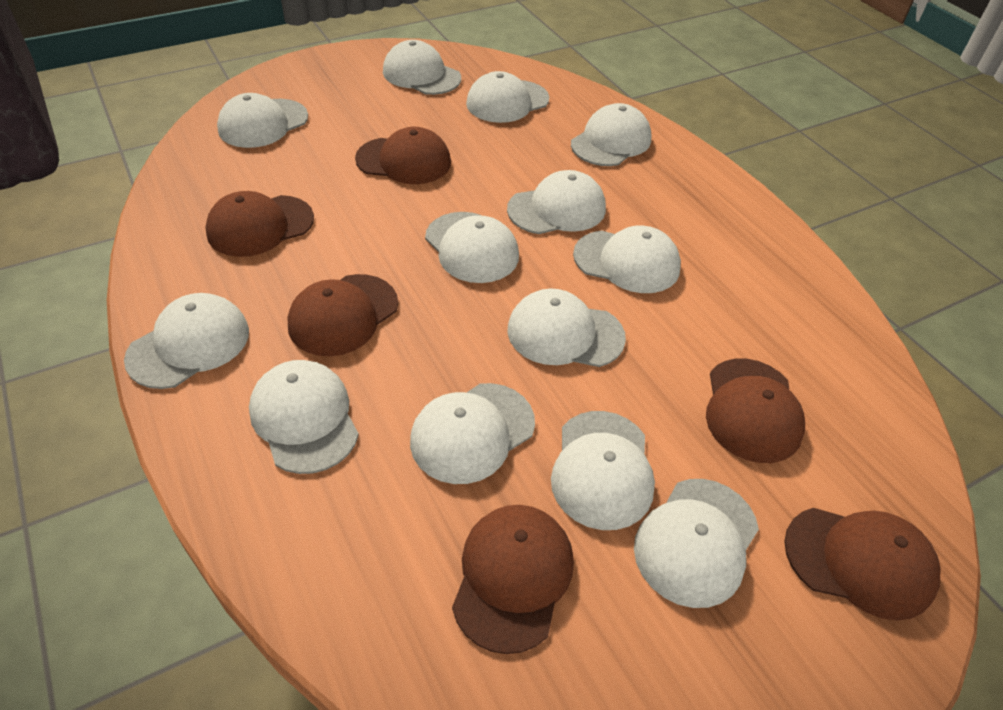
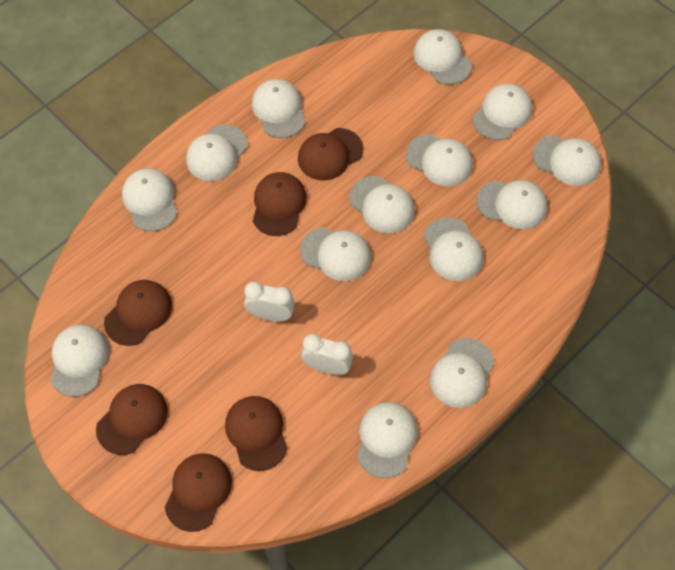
white cap: [124,293,249,389] [217,93,308,148] [249,360,359,474] [383,40,461,95] [410,383,535,484] [425,212,519,283] [466,71,549,123] [507,170,606,234] [507,288,626,367] [551,411,655,530] [571,103,652,166] [573,225,681,293] [634,479,759,608] = 13 -> [50,325,109,397] [122,168,177,232] [186,124,248,181] [252,79,306,138] [300,227,371,281] [349,176,415,233] [358,402,418,478] [406,134,473,186] [414,29,472,85] [424,217,483,281] [430,338,494,408] [473,84,533,140] [477,180,547,229] [533,135,601,186] = 14
white clock: none = 0 -> [244,281,295,322] [301,334,353,375] = 2

